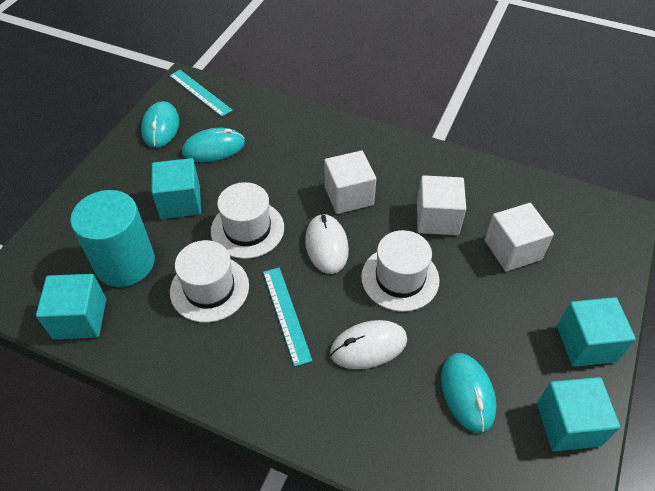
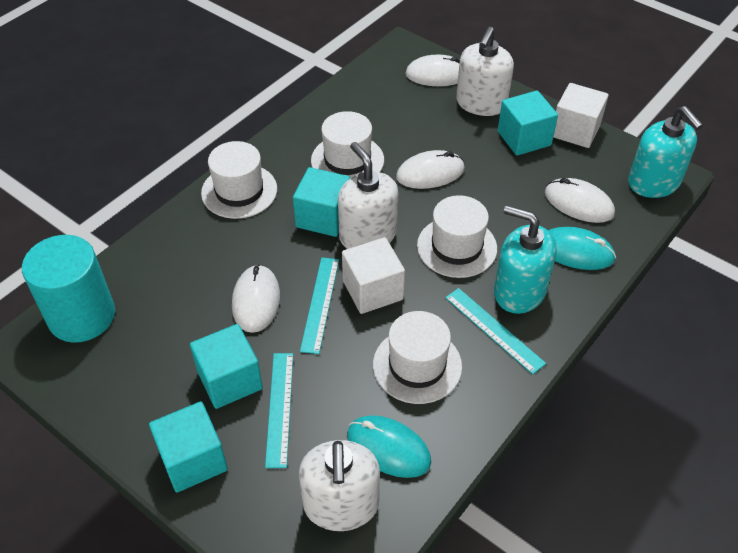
turquoise mouse: [141,101,179,148] [182,128,245,162] [441,353,496,433] = 3 -> [347,415,431,478] [548,227,616,270] = 2
turquoise ruler: [169,70,233,117] [263,267,312,367] = 2 -> [265,353,293,468] [300,257,339,354] [445,288,546,375] = 3
turquoise soap dispenser: none = 0 -> [494,205,557,314] [628,106,703,198] = 2
white cube: [324,151,376,214] [417,175,466,235] [485,203,554,271] = 3 -> [342,237,405,314] [553,83,609,148] = 2
white hat: [170,240,249,323] [211,182,284,259] [361,230,440,312] = 3 -> [201,141,277,219] [311,111,384,178] [373,311,462,404] [417,195,497,278] = 4
white mouse: [305,214,349,274] [330,320,407,369] = 2 -> [232,264,280,333] [396,150,465,189] [405,55,460,86] [545,178,615,223] = 4
white soap dispenser: none = 0 -> [299,440,380,531] [338,142,398,249] [456,27,514,116] = 3

